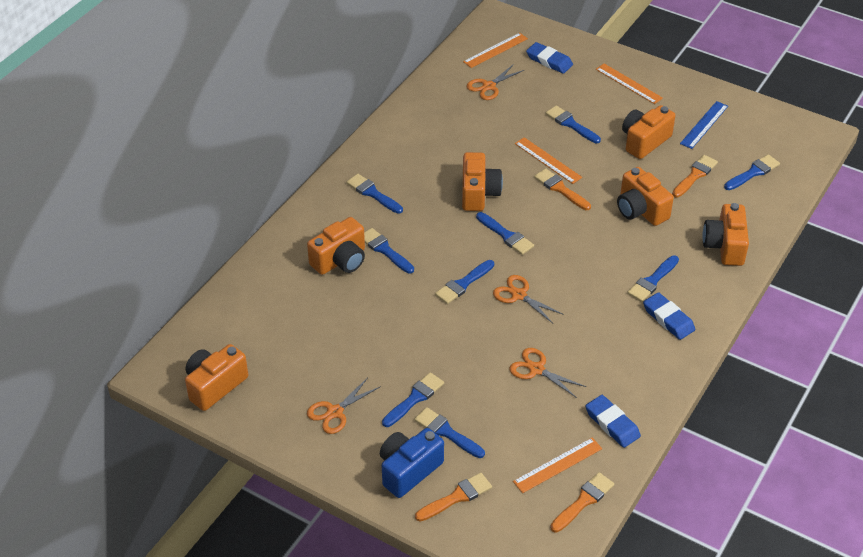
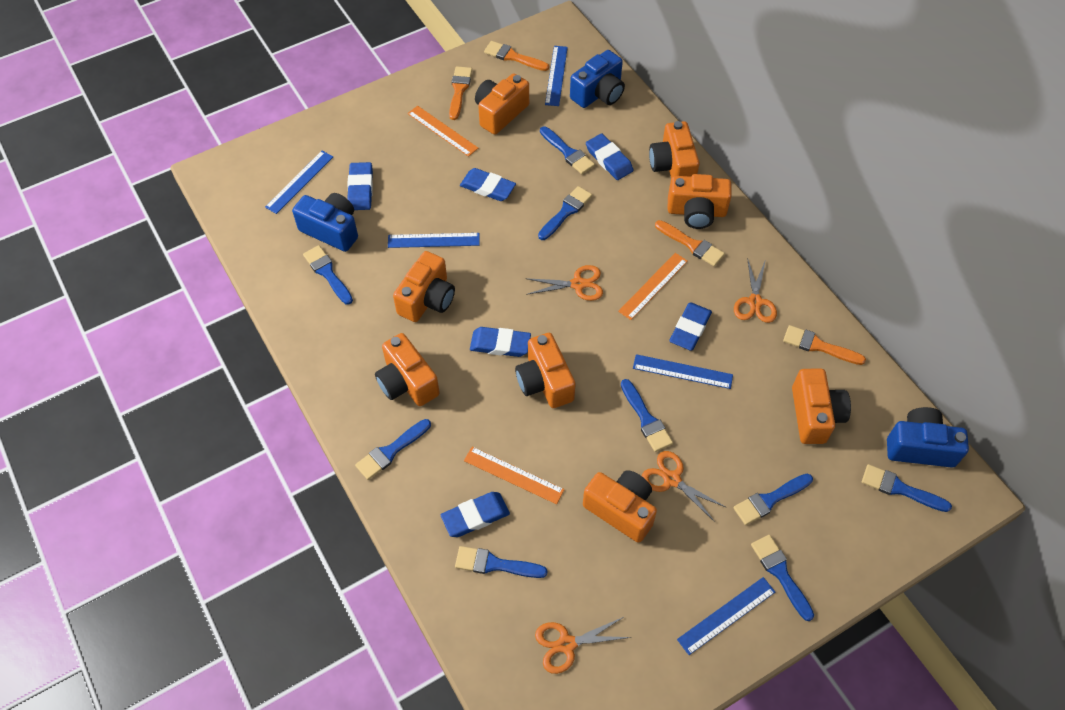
blue camera: [380,428,444,498] = 1 -> [292,193,358,252] [570,50,625,108] [887,407,969,468] = 3
blue eraser: [526,42,573,74] [585,395,641,448] [643,292,695,340] = 3 -> [347,162,373,210] [441,492,510,537] [460,168,516,201] [470,327,531,357] [586,133,634,180] [669,302,712,351] = 6
blue ruler: [680,101,728,149] = 1 -> [265,151,333,214] [388,233,480,248] [545,46,568,106] [633,354,733,389] [677,577,775,655] = 5
orange camera: [185,344,248,411] [307,217,365,275] [462,152,503,211] [617,167,674,226] [622,105,676,159] [702,203,749,266] = 6 -> [375,333,440,406] [393,251,455,322] [475,73,529,135] [515,333,575,408] [583,470,657,543] [649,121,699,178] [668,174,732,229] [792,369,851,444] = 8
orange ruler: [463,33,528,68] [513,437,602,493] [515,137,582,184] [596,64,663,104] = 4 -> [408,106,478,157] [464,447,565,504] [618,253,688,320] = 3

